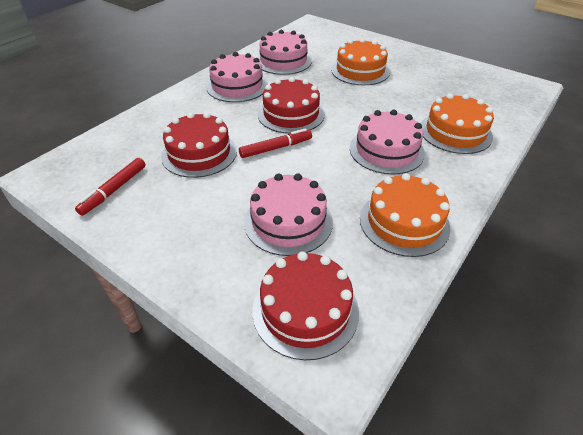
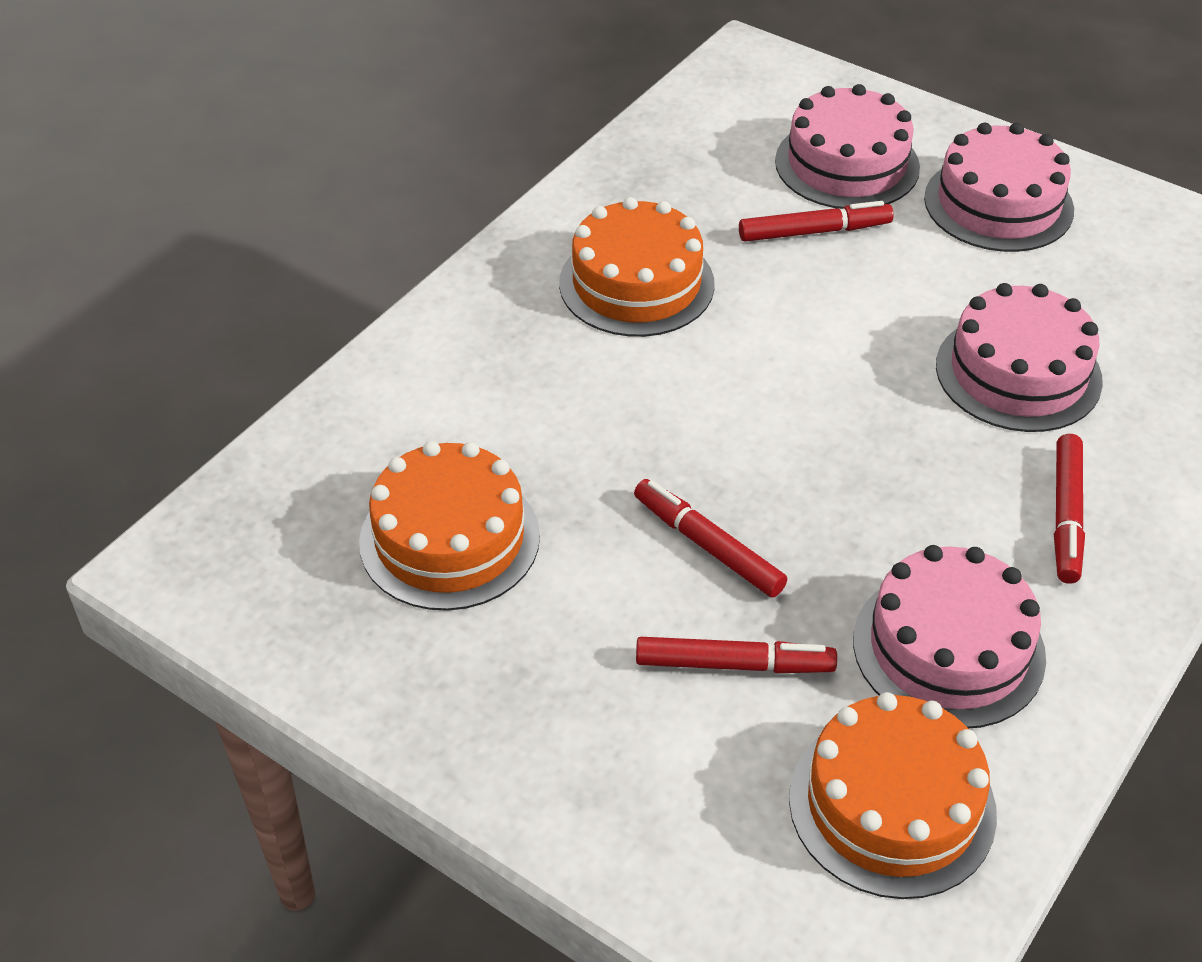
red cake: [161,112,237,178] [253,251,359,360] [258,77,325,134] = 3 -> none = 0
red marker: [75,158,146,216] [239,128,312,158] = 2 -> [634,479,787,598] [636,637,837,673] [739,201,894,242] [1054,434,1085,584] = 4

